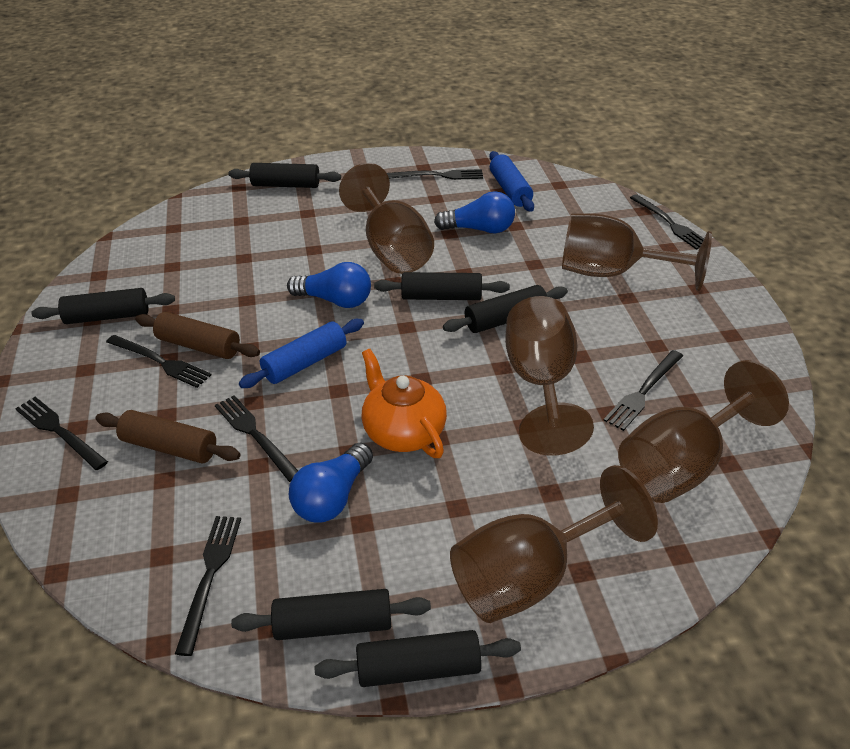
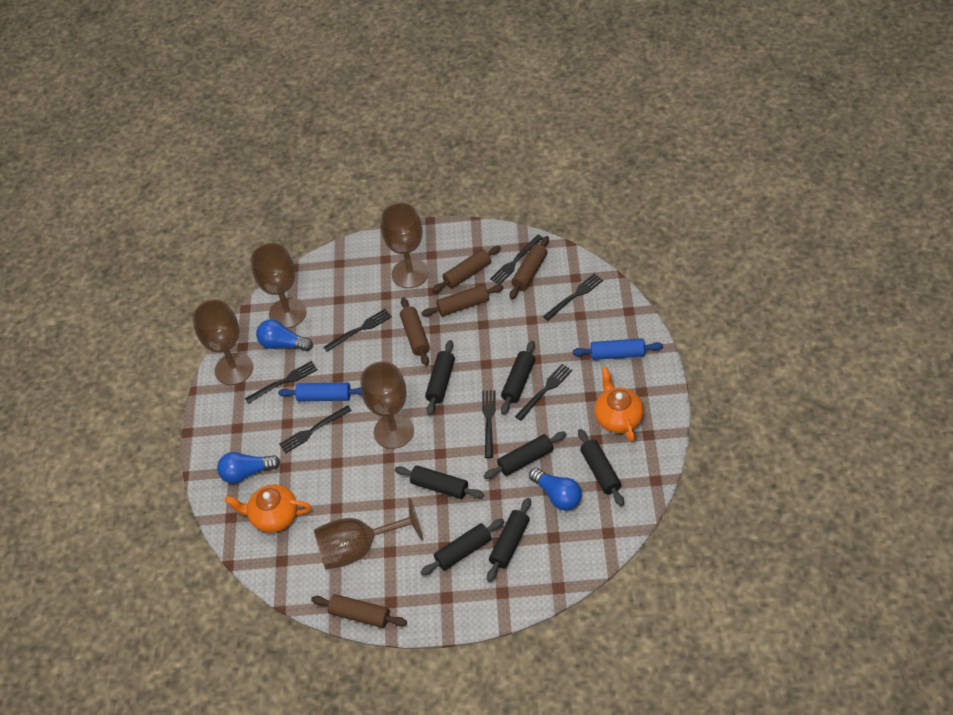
black rolling pin: [31,288,175,324] [228,163,341,188] [231,589,431,640] [314,630,521,687] [374,272,510,300] [443,285,568,333] = 6 -> [395,465,484,499] [420,519,504,575] [425,340,455,415] [484,432,566,479] [487,498,531,582] [501,341,535,414] [578,429,624,506] = 7
brown rolling pin: [95,410,241,463] [135,312,260,359] = 2 -> [311,594,407,628] [400,297,430,366] [422,285,504,317] [432,246,501,293] [510,236,549,299] = 5
orange teapot: [361,349,447,458] = 1 -> [225,484,311,533] [594,367,644,442] = 2

